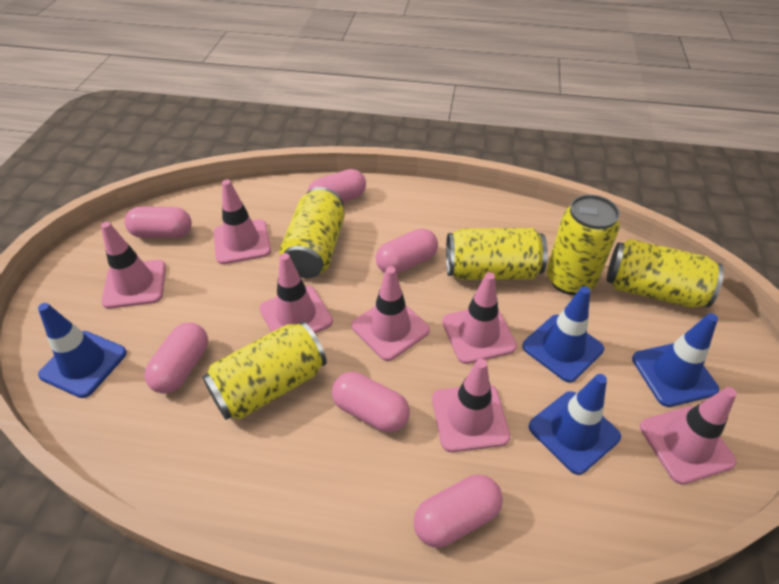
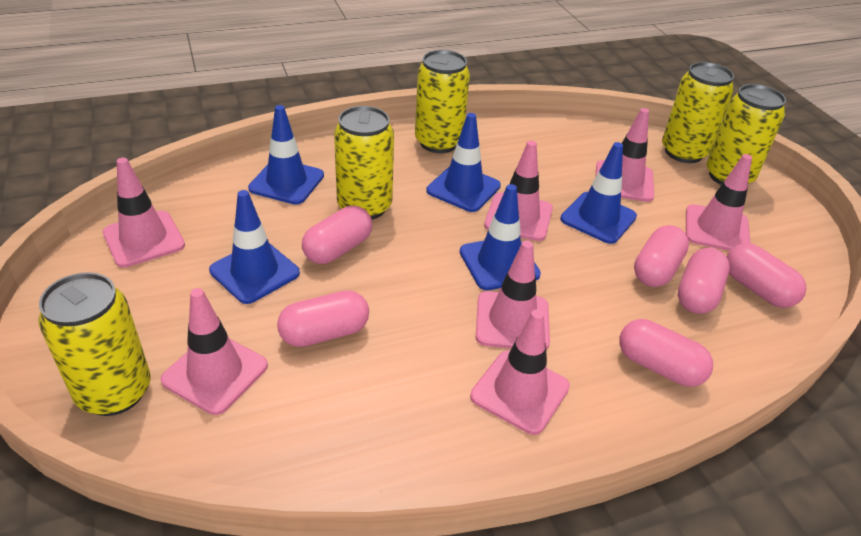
blue traffic cone: [38,303,127,398] [522,286,604,383] [529,374,621,475] [632,313,719,407] = 4 -> [209,190,300,304] [248,105,324,205] [426,113,501,212] [460,184,541,291] [560,142,637,244] = 5

